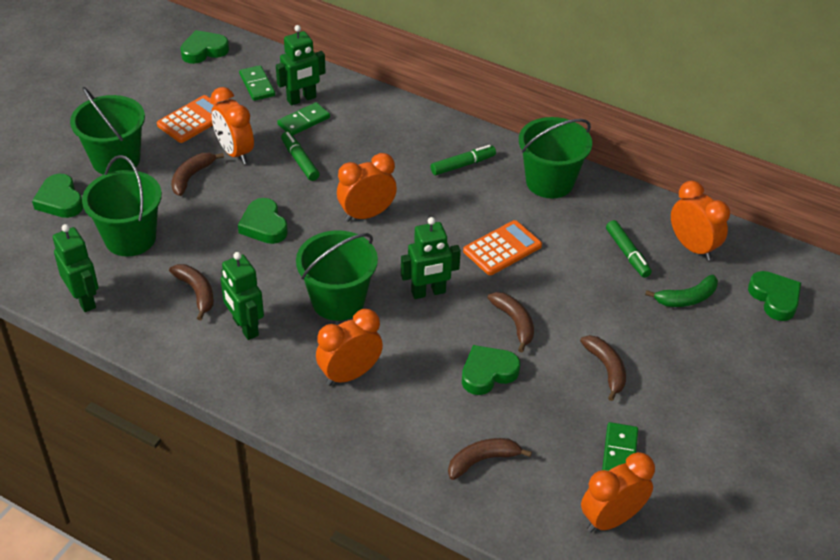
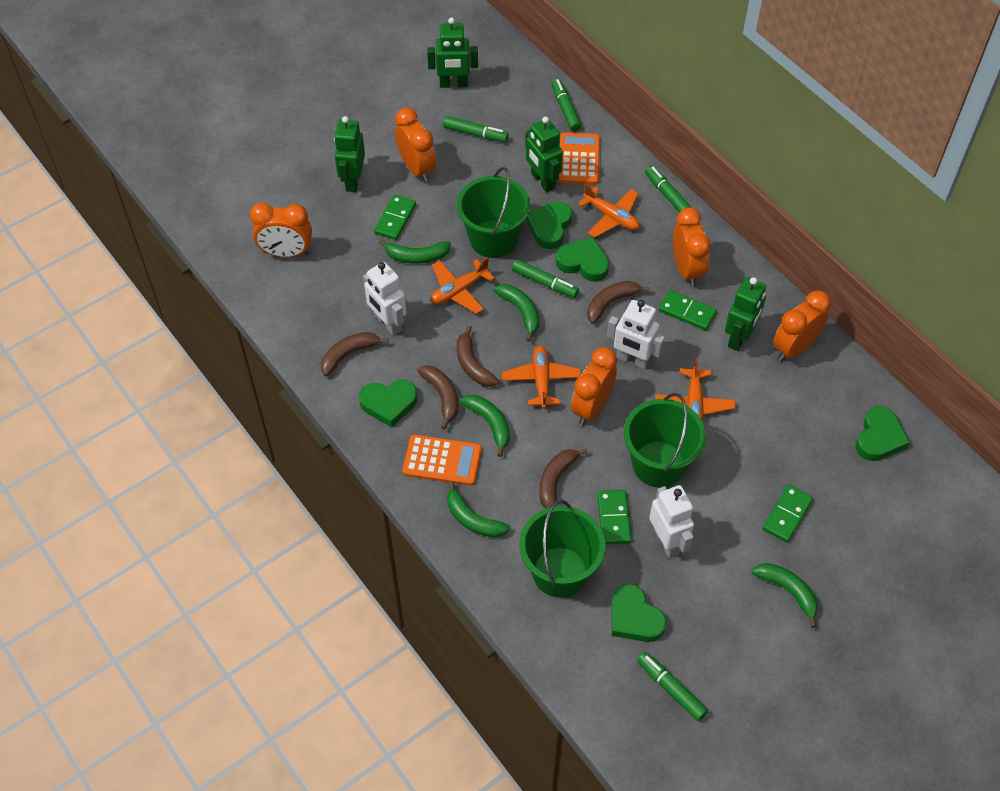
green banana: [645,275,718,307] = 1 -> [379,239,451,264] [447,481,510,538] [460,395,510,457] [494,284,539,342] [752,563,818,628] = 5
green bucket: [70,87,145,175] [82,155,162,256] [296,230,378,321] [519,117,592,199] = 4 -> [457,167,530,258] [519,500,605,598] [624,393,706,488] = 3
green domino: [239,65,275,101] [277,102,330,136] [602,422,638,471] = 3 -> [374,195,416,240] [597,490,632,545] [659,290,717,331] [762,485,813,542] = 4
green marker: [281,132,320,181] [431,145,496,175] [606,220,652,278] = 3 -> [443,116,509,142] [512,259,579,298] [551,78,581,132] [637,652,708,721] [645,166,692,212] = 5
orange plane: none = 0 -> [431,257,495,314] [502,346,581,409] [578,183,639,238] [655,358,735,422] = 4
white robot: none = 0 -> [363,262,407,335] [607,300,665,369] [649,485,694,558] = 3

